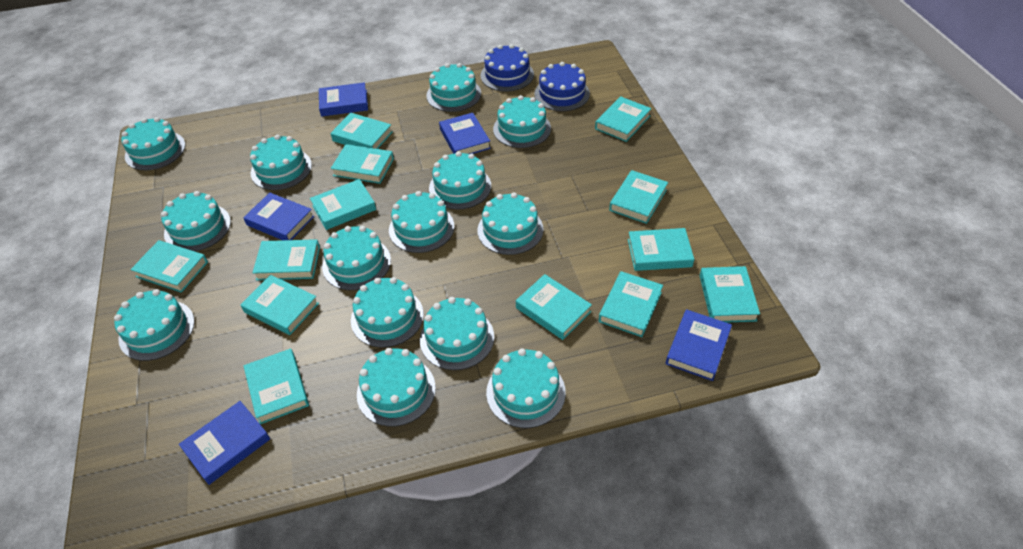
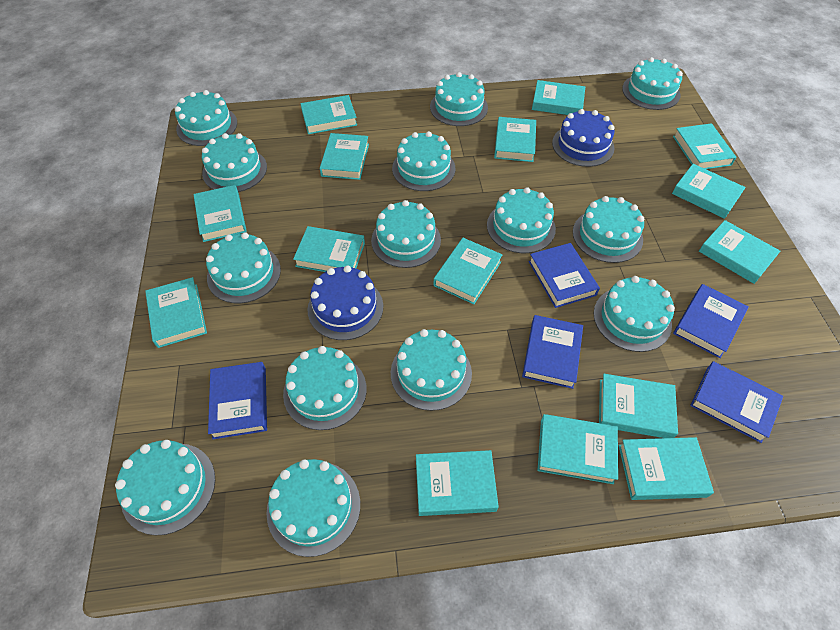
turquoise book: [131,240,208,293] [241,275,319,335] [244,349,309,424] [253,239,320,280] [310,179,376,230] [330,113,392,149] [331,144,394,184] [516,274,592,340] [595,96,652,142] [599,271,663,337] [609,170,668,224] [628,228,694,271] [699,266,760,323] = 13 -> [145,277,207,348] [193,185,247,242] [293,226,365,272] [300,95,357,134] [320,133,369,180] [416,450,499,516] [434,238,503,304] [494,117,536,162] [532,80,585,115] [537,414,618,484] [599,374,678,438] [619,437,714,500] [672,164,746,219] [673,123,736,169] [699,220,780,284] = 15

